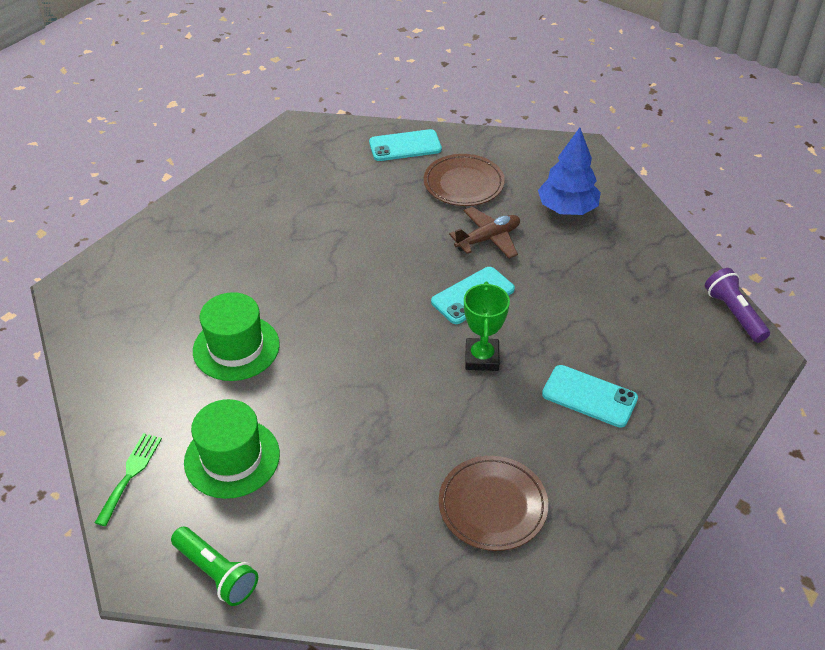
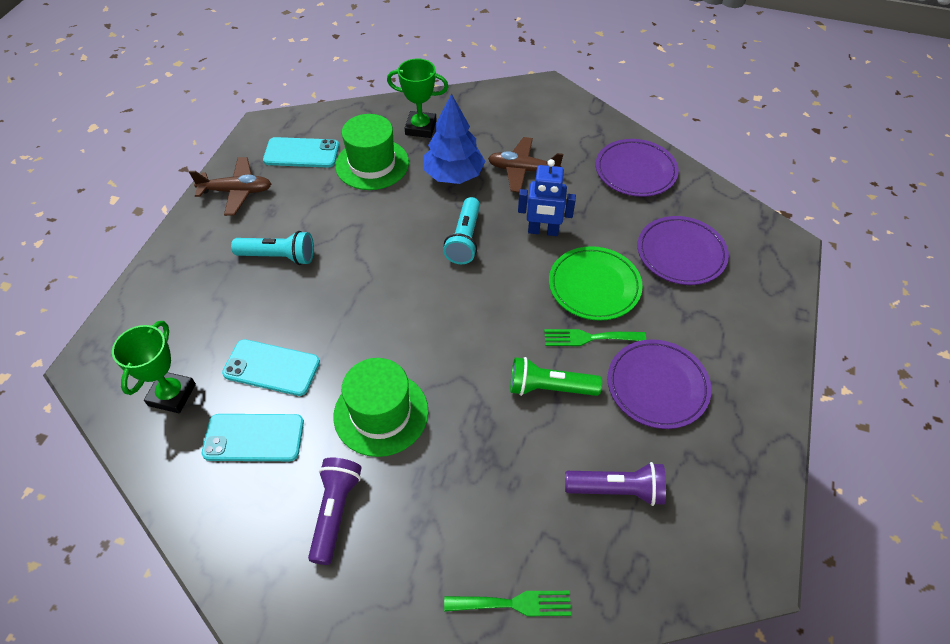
blue robot: none = 0 -> [518,159,576,236] = 1
brown plane: [449,207,520,259] = 1 -> [189,157,271,216] [488,137,563,192] = 2
brown plate: [424,154,505,206] [439,456,548,551] = 2 -> none = 0
green fork: [95,433,162,526] = 1 -> [444,591,571,616] [544,329,646,346] = 2
green plate: none = 0 -> [549,246,643,321] = 1
green trophy: [464,281,510,371] = 1 -> [112,321,196,413] [387,59,449,138] = 2
purple flashlight: [705,268,770,343] = 1 -> [308,458,362,565] [565,462,666,506] = 2
purple plate: none = 0 -> [596,139,679,197] [607,339,711,429] [637,216,729,285] = 3
turquoise flashlight: none = 0 -> [231,231,314,265] [443,197,480,264] = 2

